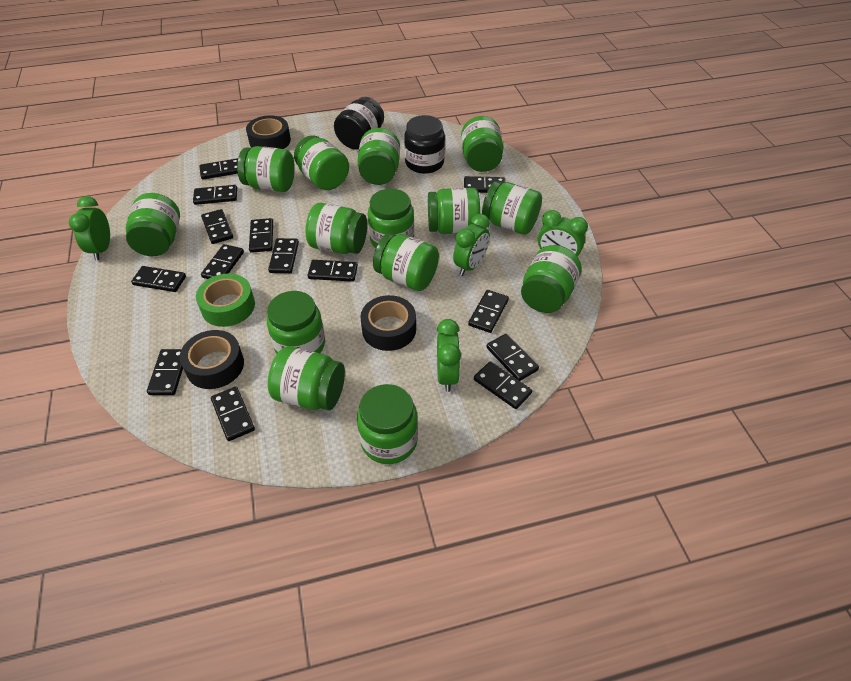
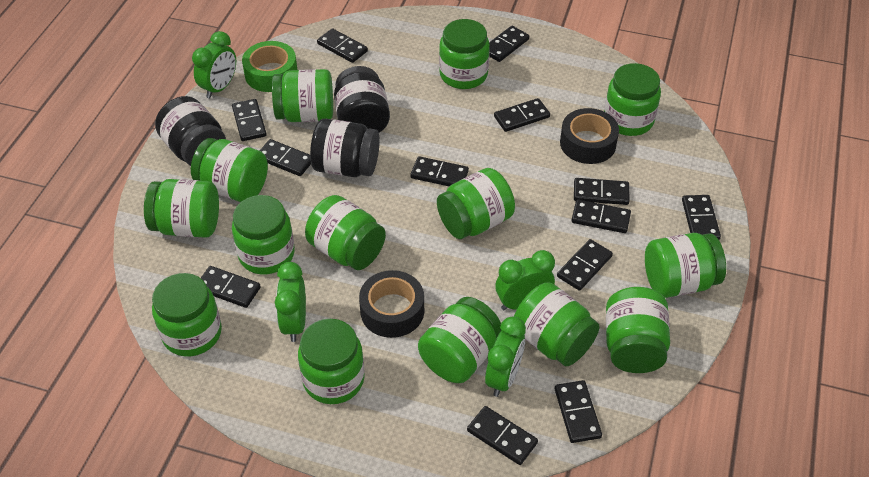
black domino: [131,266,186,292] [147,349,183,395] [193,185,237,205] [199,158,238,180] [201,209,233,244] [201,244,244,279] [211,387,255,441] [249,218,273,253] [268,238,299,273] [308,260,358,282] [464,176,505,193] [468,290,509,333] [474,361,532,409] [486,334,539,381] = 14 -> [201,266,261,308] [232,99,267,141] [260,139,311,176] [317,28,368,63] [410,156,469,186] [467,406,538,465] [489,26,529,62] [494,98,550,132] [555,380,602,443] [557,239,613,291] [571,200,631,233] [574,178,630,205] [682,195,721,240] = 13
black jar: [334,97,384,150] [404,115,445,174] = 2 -> [155,96,226,166] [310,118,380,177] [334,66,390,133] = 3
black tape: [180,330,244,389] [246,115,291,149] [360,295,416,351] = 3 -> [359,270,424,338] [560,108,619,164] = 2

